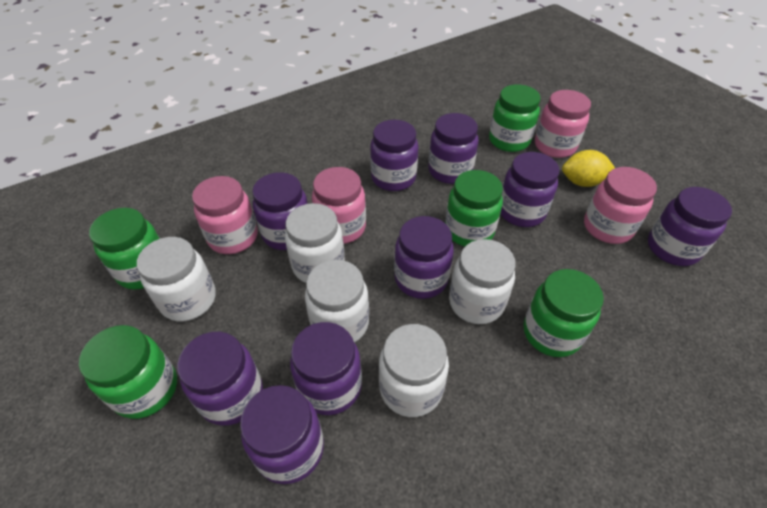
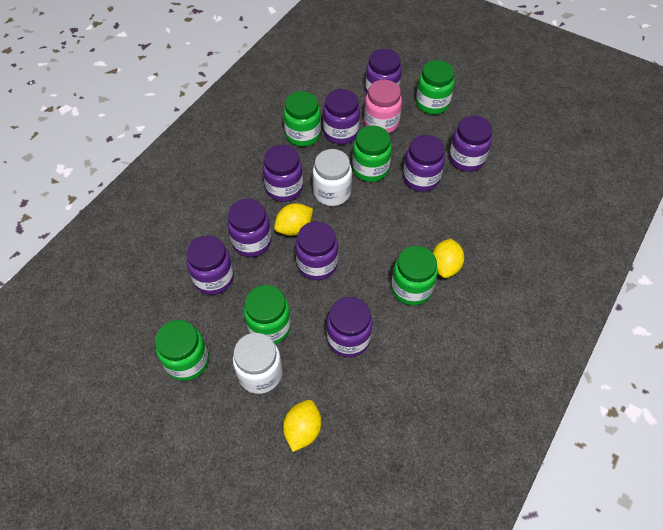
green jar: [79,325,177,419] [89,208,160,290] [445,170,503,246] [489,84,541,152] [523,269,604,357] = 5 -> [155,320,209,381] [244,285,291,344] [284,91,321,146] [352,126,392,182] [391,246,438,305] [416,60,455,114] = 6
pink jar: [192,176,258,254] [312,167,366,244] [535,90,591,158] [584,167,657,244] = 4 -> [364,80,402,133] = 1
white jar: [137,237,216,322] [285,203,345,283] [305,260,369,343] [379,324,449,417] [449,239,516,324] = 5 -> [233,333,283,394] [312,149,352,206] = 2
yellow lemon: [562,150,615,187] = 1 -> [274,203,313,236] [283,400,321,452] [432,238,464,278] = 3

